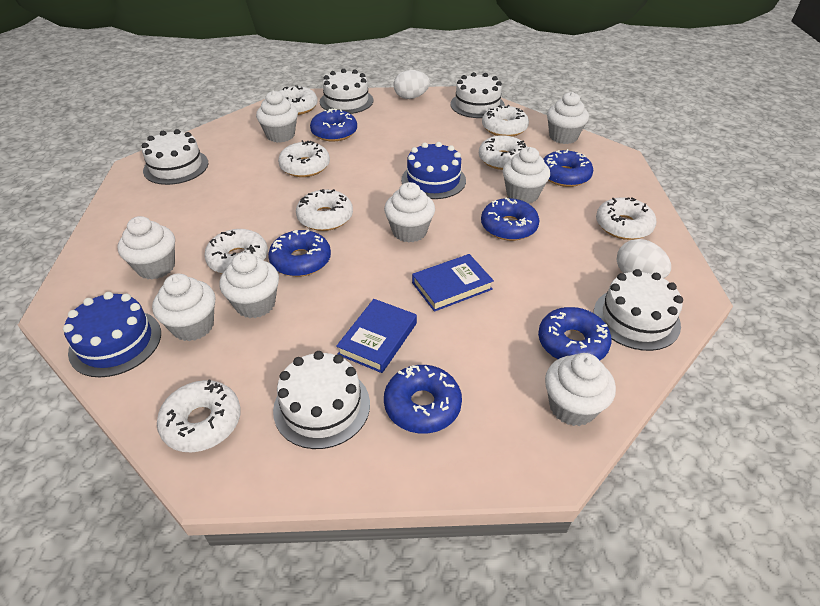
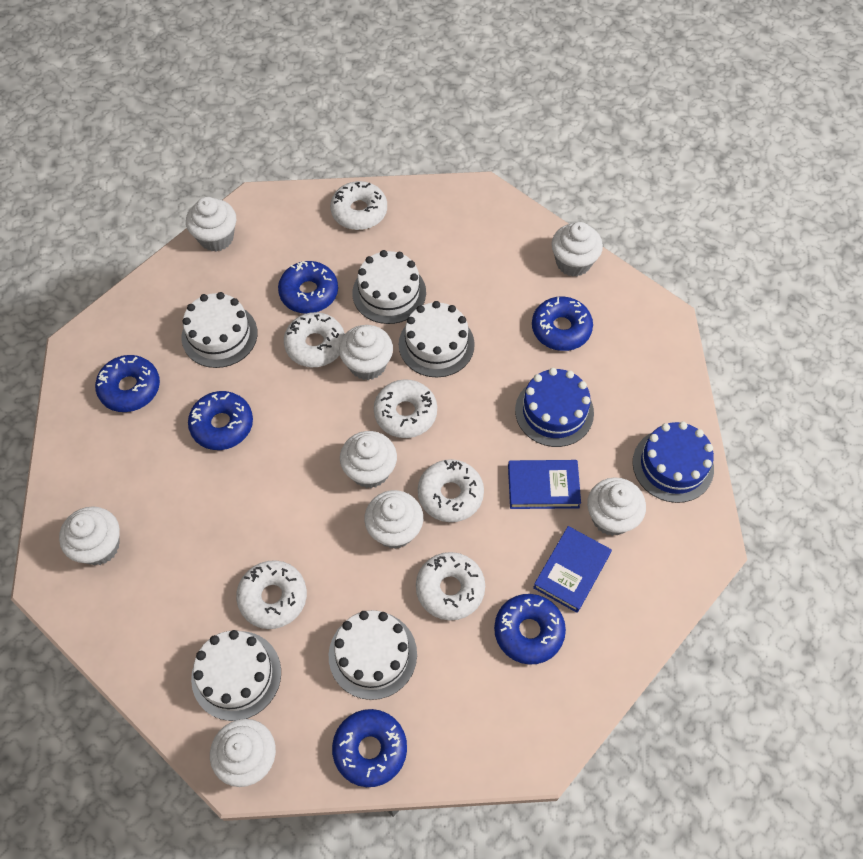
white donut: [157,379,241,452] [204,229,268,274] [278,85,318,115] [278,140,330,177] [296,189,353,231] [479,135,527,170] [482,105,529,137] [596,197,657,240] = 8 -> [236,560,307,629] [284,312,345,367] [330,181,387,230] [374,379,437,438] [416,552,485,620] [418,459,484,522] = 6
white egg: [394,70,430,99] [617,239,671,279] = 2 -> none = 0

